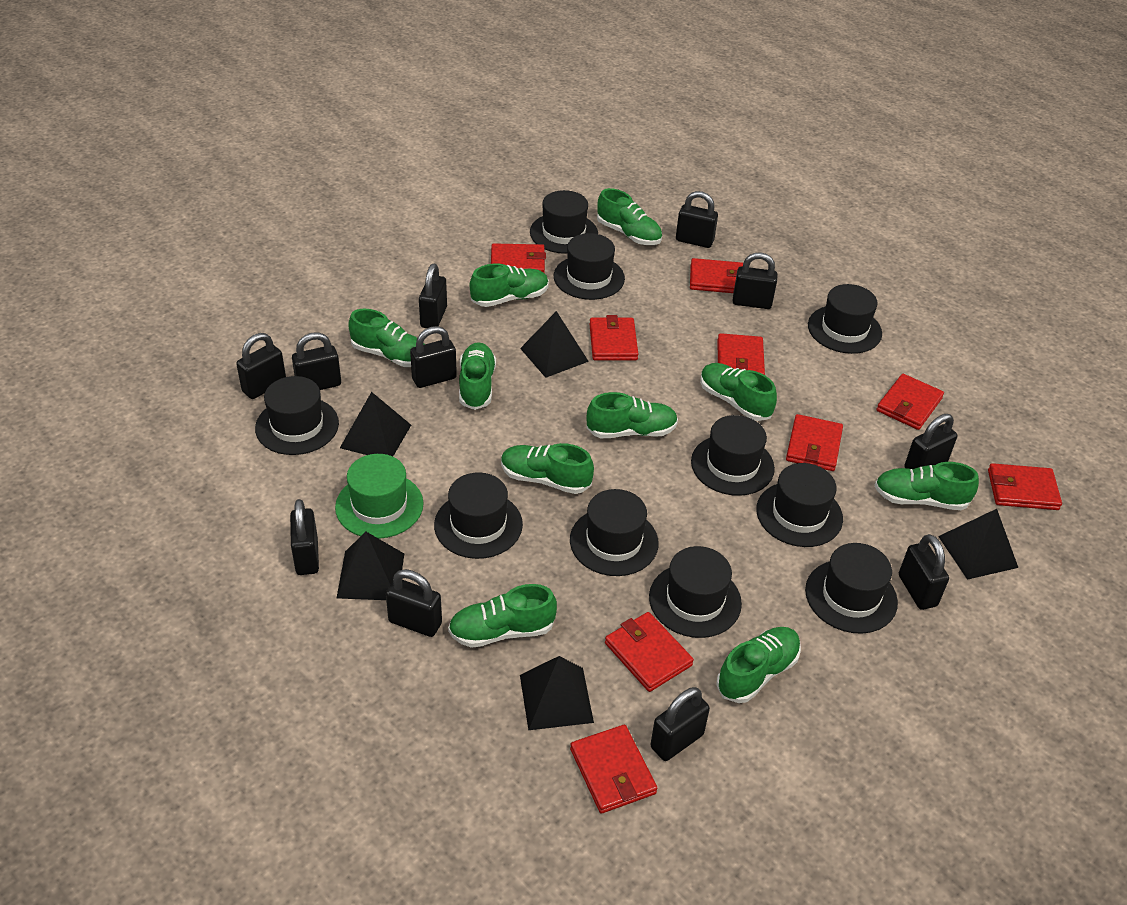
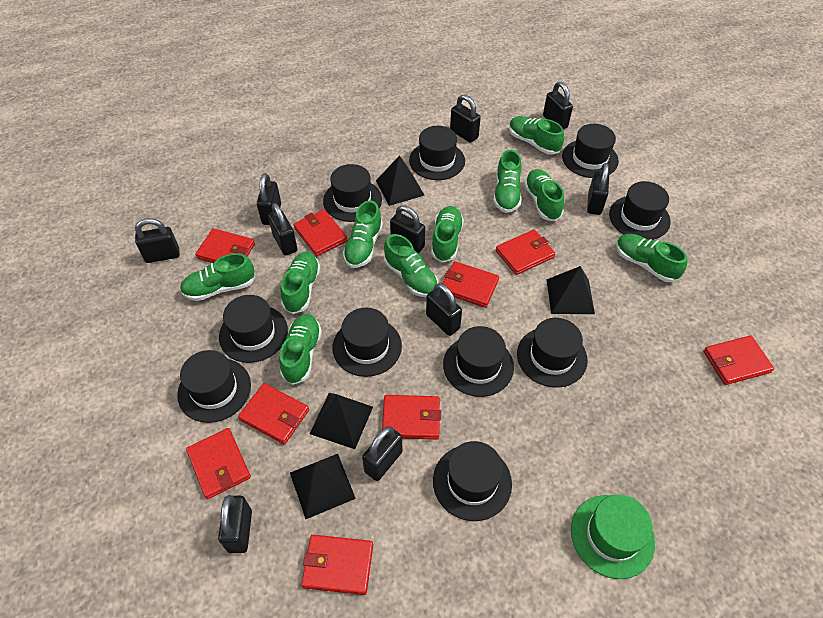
black padlock: [236,333,286,399] [290,499,319,575] [292,332,341,390] [386,569,442,637] [410,326,457,388] [419,264,447,328] [650,687,710,761] [676,191,718,248] [732,253,778,309] [899,534,949,610] [904,414,957,469] = 11 -> [135,218,180,263] [218,495,252,553] [257,173,281,225] [268,203,298,256] [362,426,403,481] [390,205,425,253] [426,283,462,336] [450,95,481,143] [543,82,573,129] [587,163,609,215] = 10
black pyramid: [337,532,404,600] [340,392,411,456] [520,311,589,378] [520,656,594,730] [938,509,1018,580] = 5 -> [290,454,356,519] [310,393,373,449] [376,155,425,206] [547,266,595,314] = 4

